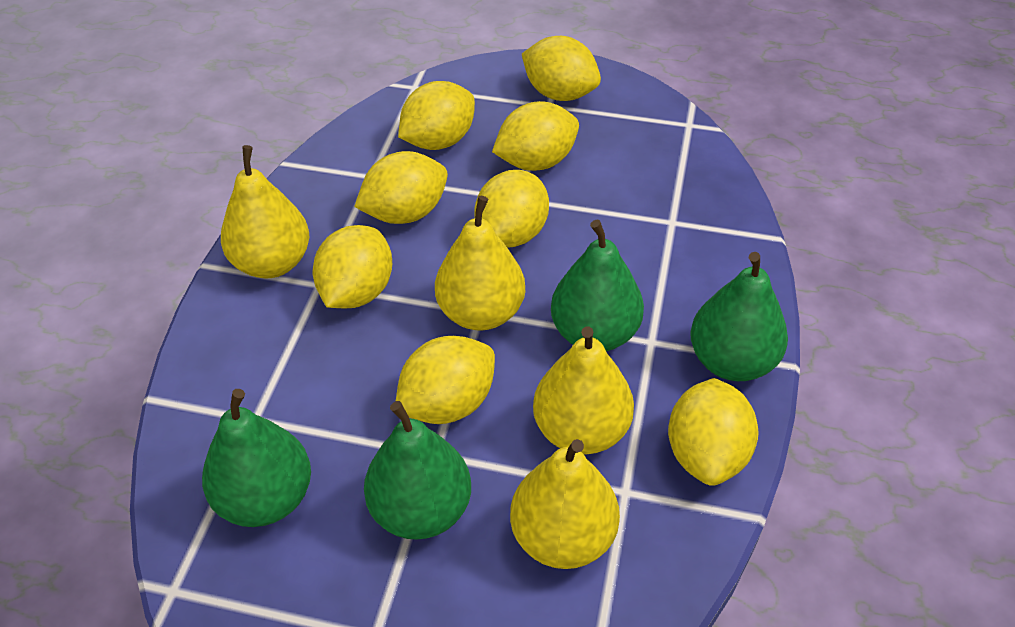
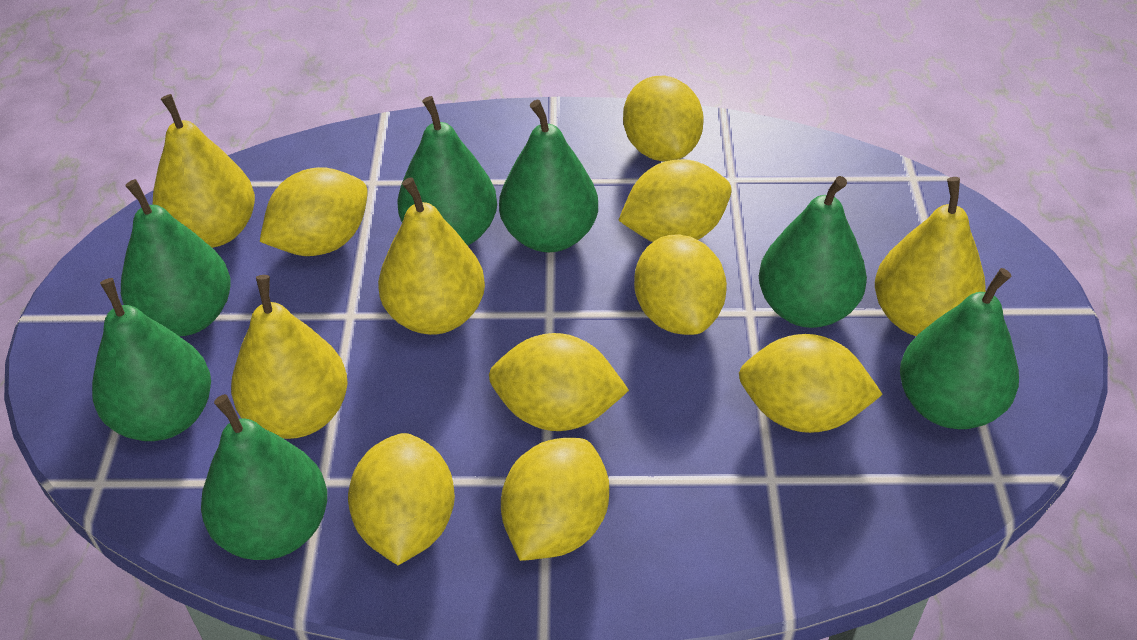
green pear: [202,389,311,527] [364,401,471,540] [551,220,644,351] [690,252,788,381] = 4 -> [92,278,211,441] [121,179,231,336] [201,394,327,560] [397,96,497,246] [499,100,598,252] [759,176,867,328] [900,268,1019,429] = 7

